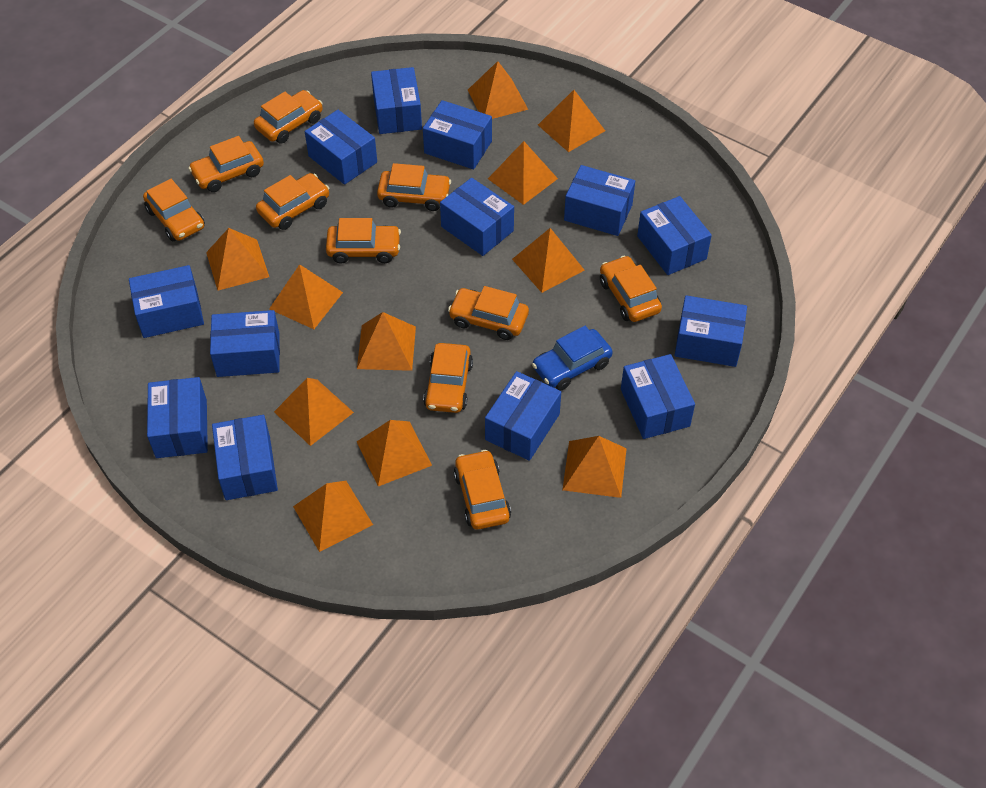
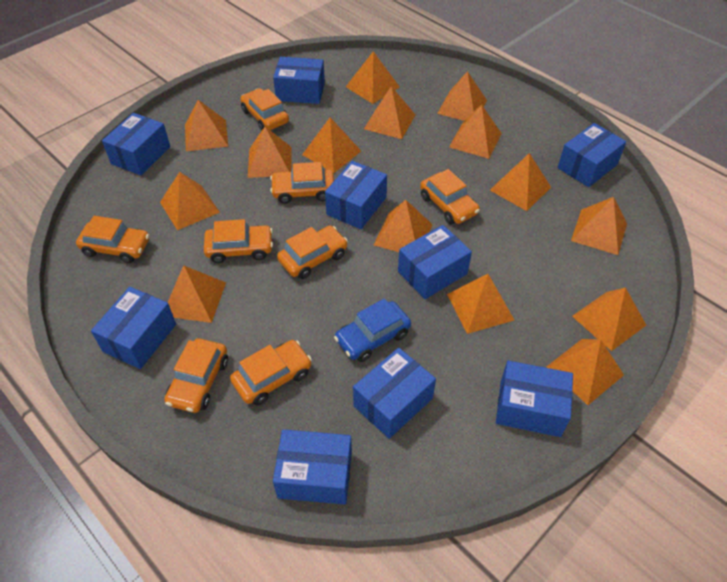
blue box: [129,265,204,338] [147,377,208,458] [210,310,280,377] [212,415,278,500] [305,110,377,185] [371,67,422,134] [423,100,492,169] [440,178,514,256] [485,371,561,461] [564,165,635,236] [621,354,695,439] [637,196,712,275] [675,295,747,367] = 13 -> [91,287,176,369] [102,113,170,175] [273,57,325,104] [273,429,352,505] [325,161,387,229] [353,348,436,439] [398,225,472,299] [496,360,573,437] [558,123,626,187] = 9
orange car: [143,179,205,241] [188,136,264,192] [254,90,323,144] [256,173,329,230] [326,218,401,264] [377,163,451,211] [423,343,473,413] [448,286,529,340] [454,450,511,530] [600,256,662,322] = 10 -> [76,216,149,263] [164,338,228,413] [204,219,273,263] [230,340,312,405] [240,88,289,131] [270,162,334,204] [277,226,348,279] [420,169,480,224] = 8
orange pyramid: [206,228,269,290] [269,264,343,329] [274,378,354,446] [293,481,373,552] [357,312,416,371] [357,420,432,486] [468,61,528,119] [488,141,558,205] [512,228,585,293] [538,90,605,152] [562,436,627,498] = 11 -> [160,172,220,230] [168,265,226,323] [185,100,228,151] [248,127,291,178] [302,117,361,173] [346,51,400,104] [364,86,415,139] [374,200,433,252] [437,71,487,121] [447,274,514,334] [449,104,502,159] [490,153,551,211] [546,339,624,405] [571,197,627,255] [572,287,646,351] = 15

